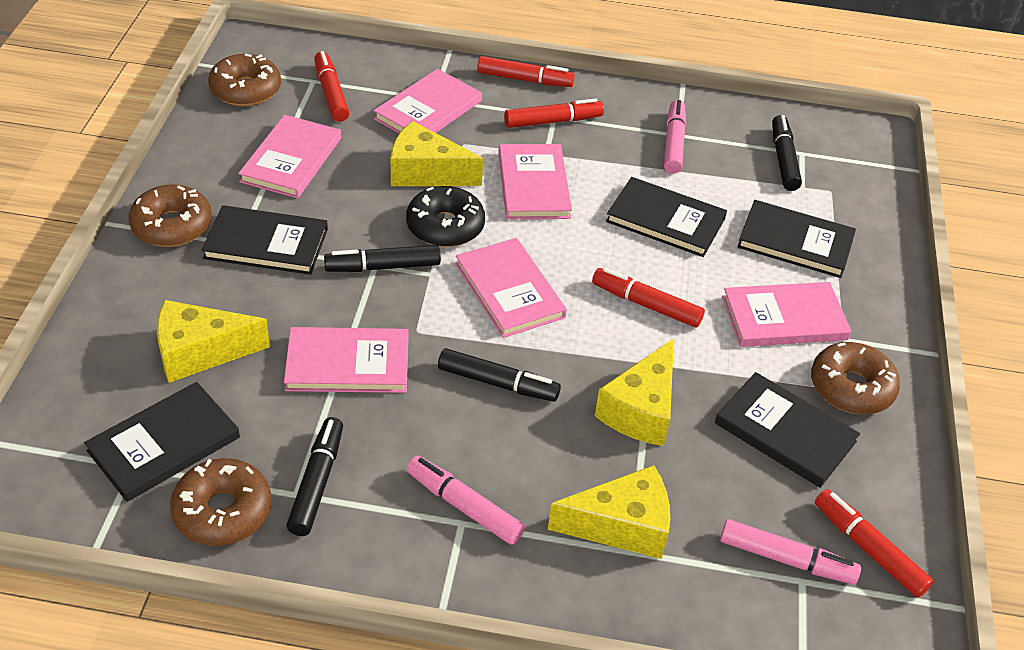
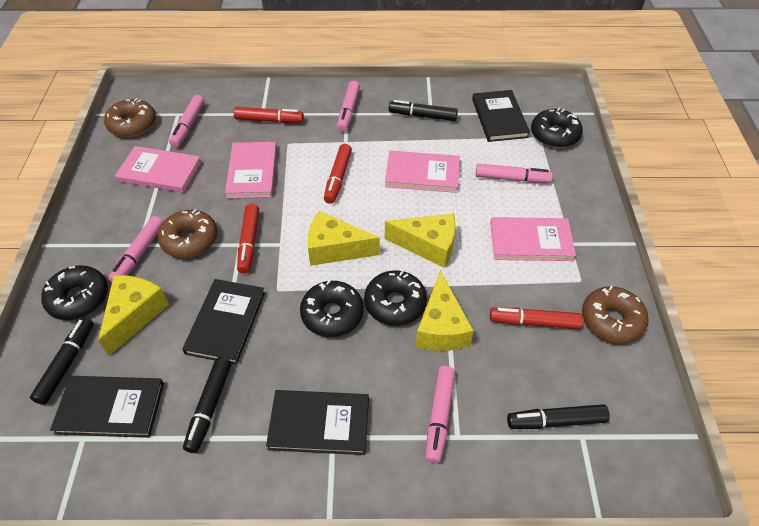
black book: [84,382,240,502] [202,205,328,275] [606,177,727,257] [715,372,860,488] [737,200,856,278] = 5 -> [50,376,164,438] [182,279,265,365] [266,390,369,455] [472,90,530,142] = 4
black donut: [406,186,485,247] = 1 -> [41,265,108,320] [300,280,364,337] [364,271,427,326] [531,108,583,148] = 4
brown donut: [129,184,212,247] [170,458,272,546] [208,54,281,106] [811,342,900,414] = 4 -> [104,98,156,137] [158,209,217,258] [582,286,649,344] = 3
pink book: [238,115,341,198] [284,327,408,393] [374,69,482,133] [456,238,567,338] [498,144,572,219] [722,282,851,347] = 6 -> [115,146,202,193] [225,142,277,198] [385,151,460,193] [490,217,576,261] = 4
pink marker: [407,456,525,545] [664,100,686,174] [720,519,861,585] = 3 -> [108,216,164,282] [169,95,204,147] [337,81,360,132] [425,366,455,463] [476,163,553,183] = 5
red marker: [314,51,349,122] [477,56,575,87] [504,99,604,128] [592,268,705,327] [815,489,933,598] = 5 -> [234,107,304,123] [237,204,259,274] [324,144,352,204] [490,308,583,329] = 4

